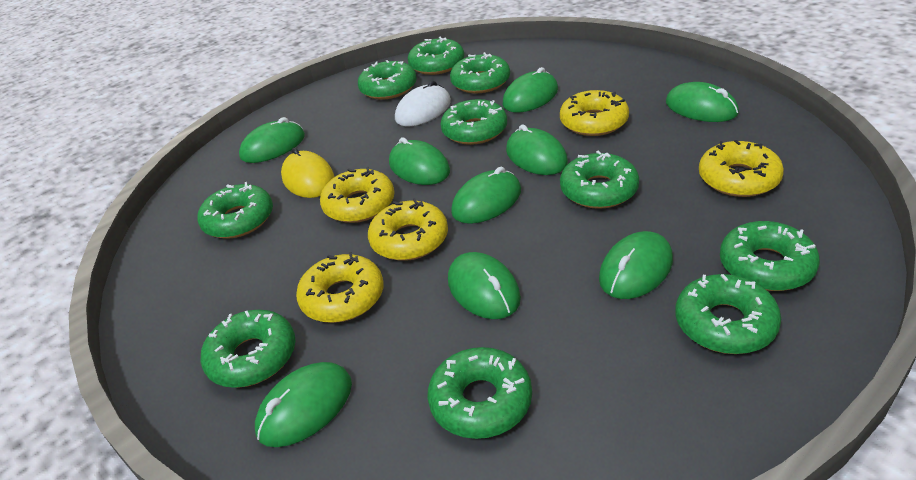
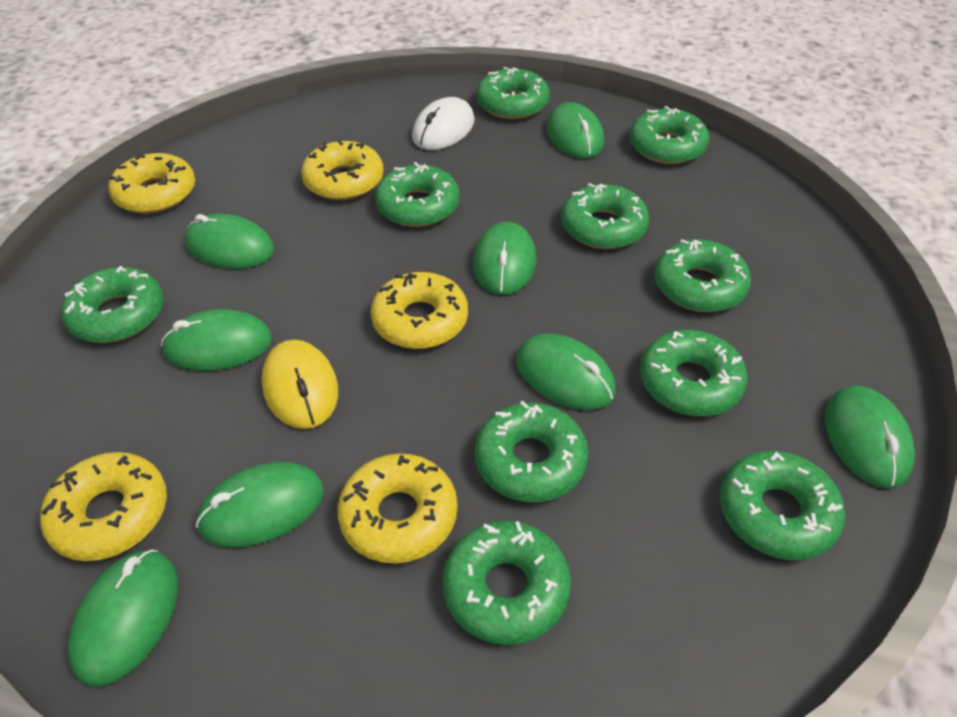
green mouse: [239,117,305,163] [255,362,352,447] [389,137,450,185] [448,252,521,319] [451,167,521,224] [503,67,558,112] [506,124,568,175] [599,231,673,299] [666,82,739,122] = 9 -> [68,549,178,686] [161,309,272,371] [185,214,274,269] [196,462,324,547] [473,222,536,295] [516,334,616,410] [546,102,604,159] [825,385,915,488] = 8

